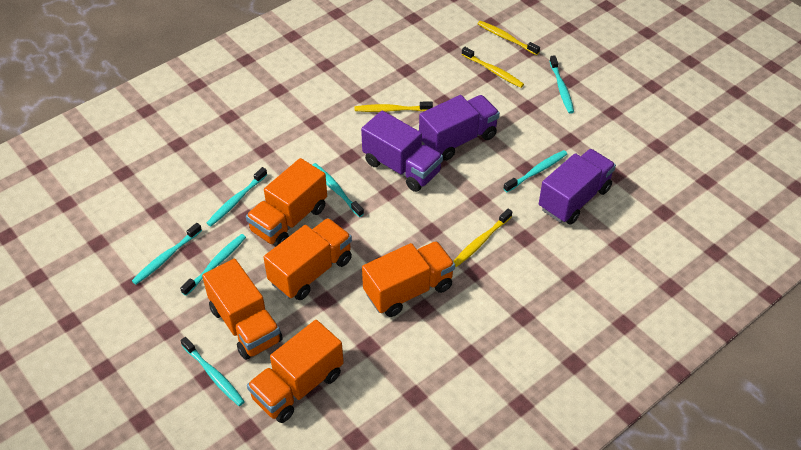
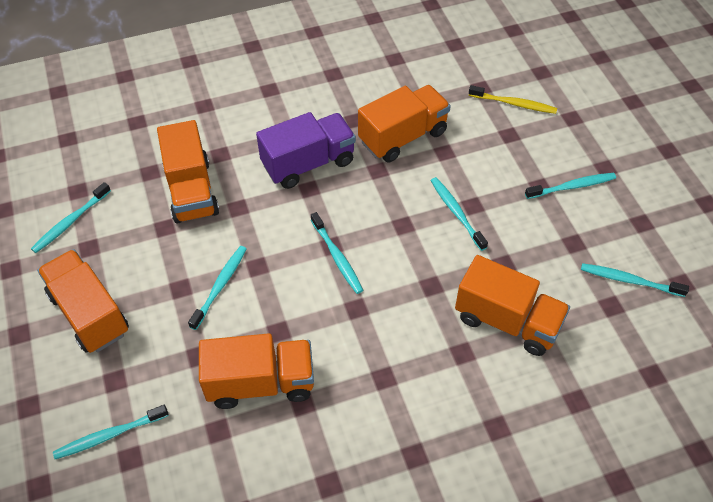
purple truck: [361,111,443,192] [419,95,500,161] [539,149,616,225] = 3 -> [256,112,356,189] = 1
yellow toothbrush: [355,102,433,112] [453,209,512,267] [462,47,524,88] [477,21,540,55] = 4 -> [469,85,557,114] = 1

